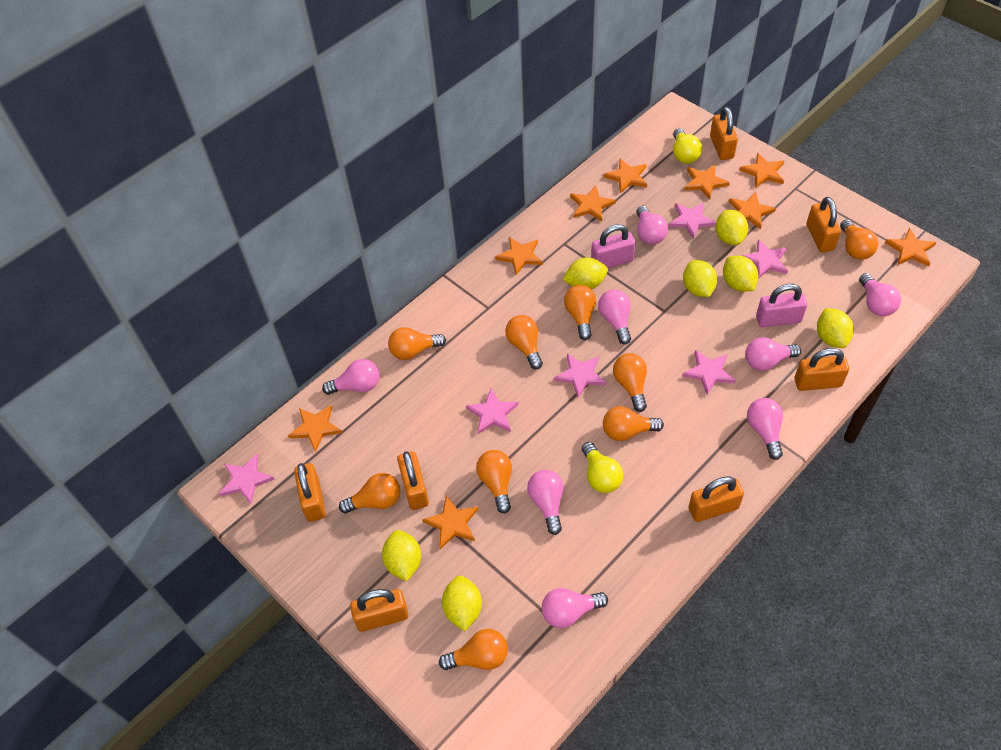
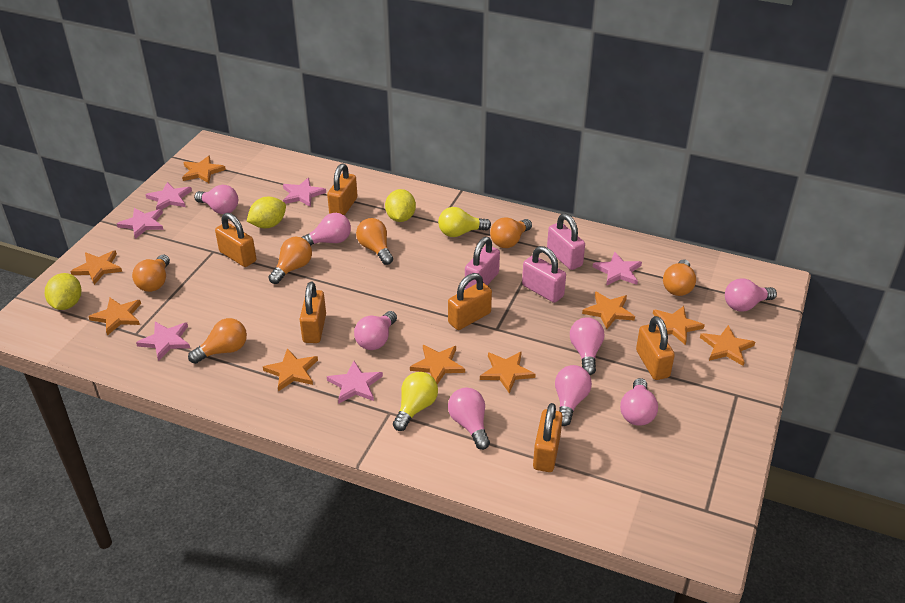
orange light bulb: [339,473,400,514] [388,327,446,360] [439,629,508,670] [476,450,512,514] [505,315,543,370] [564,285,596,340] [603,406,664,441] [613,353,647,412] [840,219,878,260] = 9 -> [132,255,170,292] [188,318,247,364] [269,237,312,284] [356,218,393,265] [490,217,532,248] [663,259,696,296] = 6
orange padlock: [294,463,326,522] [350,589,409,632] [397,451,429,510] [688,476,744,522] [710,107,738,160] [794,348,849,391] [806,197,841,252] = 7 -> [215,213,256,267] [299,282,326,343] [327,163,358,216] [448,273,492,330] [533,403,563,472] [636,316,675,380] = 6
pink padlock: [591,224,636,268] [756,284,807,327] = 2 -> [465,237,500,290] [522,246,566,303] [547,213,585,270] = 3
yellow lemon: [382,530,421,582] [442,576,482,631] [563,258,608,289] [683,260,717,297] [715,210,748,245] [723,256,758,292] [817,308,854,348] = 7 -> [45,273,81,310] [247,197,286,228] [385,189,416,222] = 3

